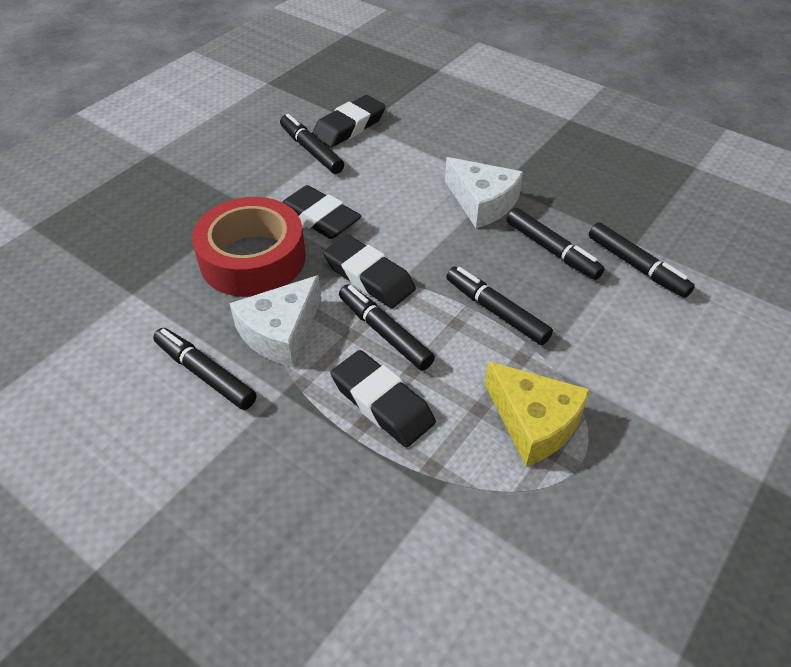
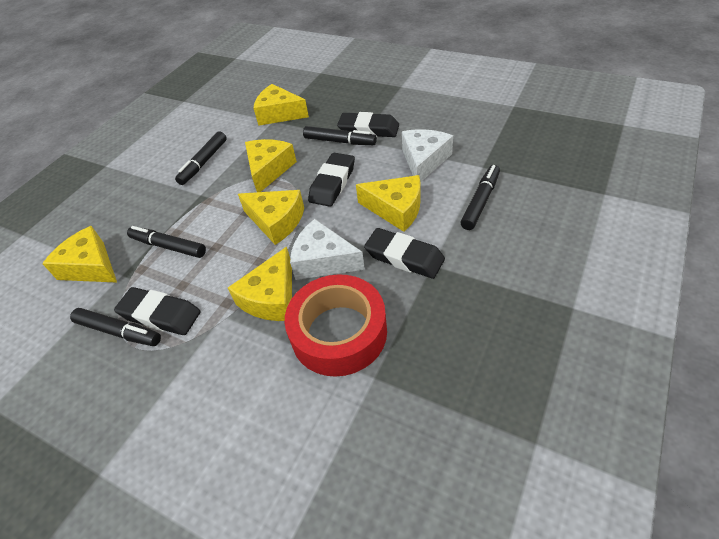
black marker: [153,328,257,410] [280,114,344,174] [339,284,435,371] [446,267,553,345] [507,208,605,280] [589,222,695,298] = 6 -> [70,308,161,346] [127,226,206,258] [175,131,227,185] [303,126,377,145] [460,165,500,230] = 5
yellow cheese: [485,361,591,466] = 1 -> [42,226,117,283] [228,247,292,321] [238,190,304,245] [245,139,297,192] [254,84,309,126] [356,175,421,232] = 6

